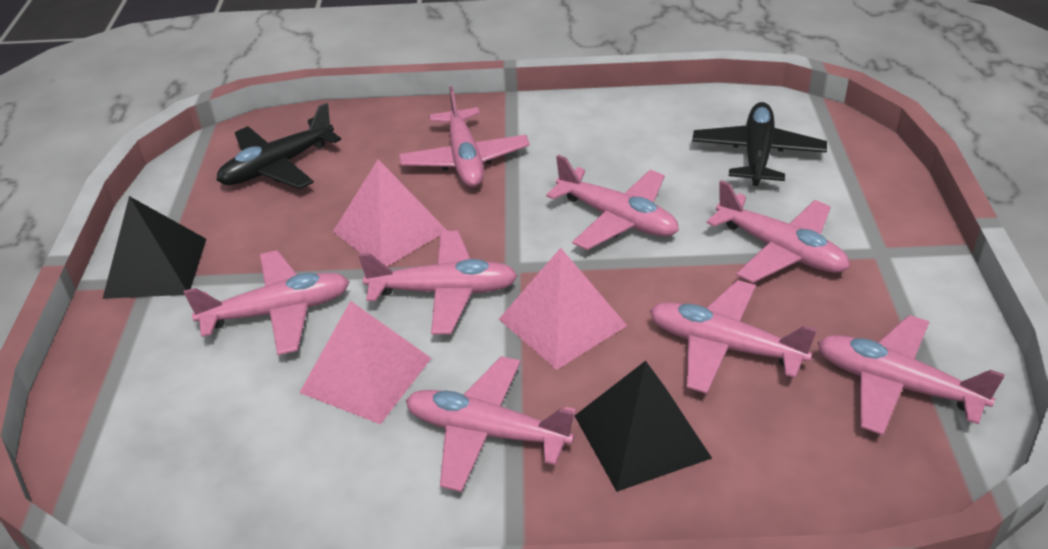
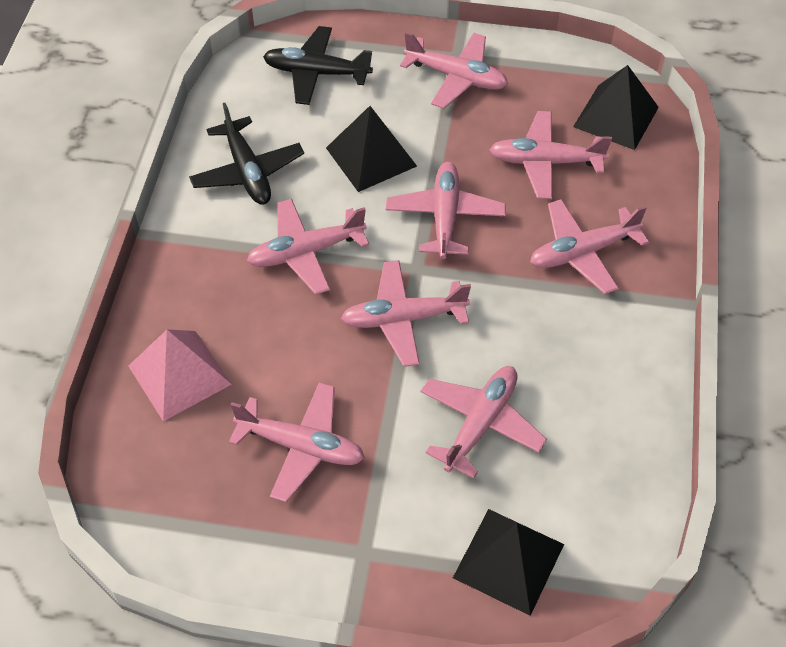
black pyramid: [103,196,206,299] [575,361,712,492] = 2 -> [326,106,417,192] [453,509,564,616] [573,65,659,150] = 3
pink pyramid: [299,301,431,424] [333,159,447,267] [499,248,627,370] = 3 -> [128,329,232,421] = 1

